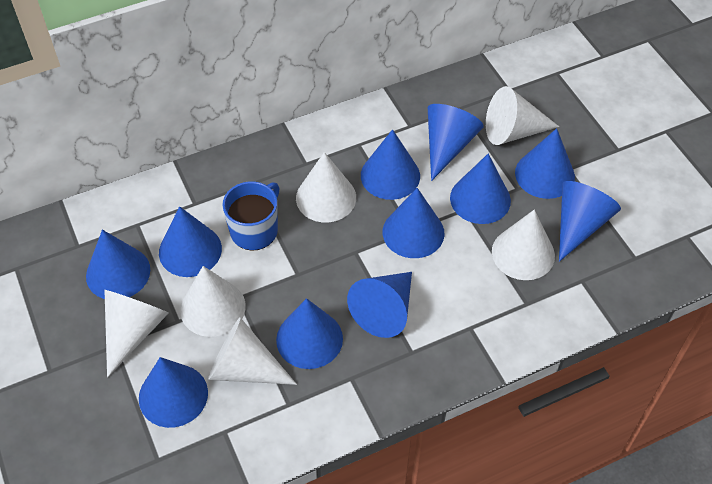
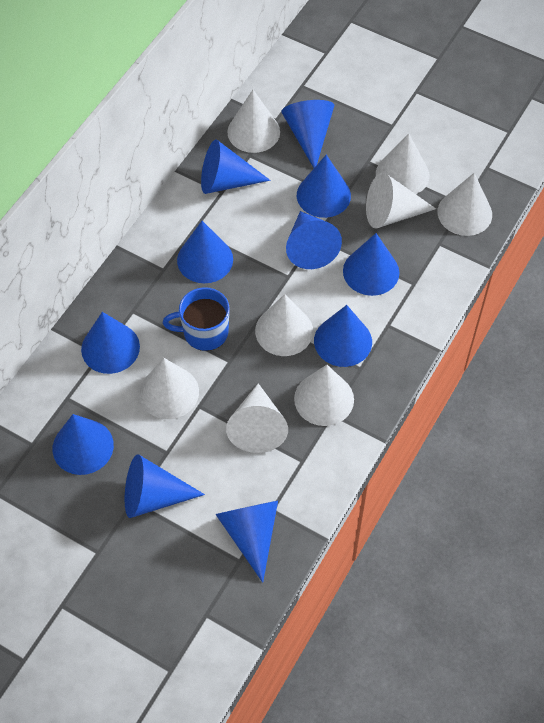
white cone: [104,290,169,377] [180,266,246,337] [208,317,297,385] [296,152,356,222] [486,86,559,145] [492,210,555,280] = 6 -> [139,358,199,419] [226,383,288,453] [227,90,280,153] [255,294,313,356] [294,365,354,426] [366,173,436,228] [376,133,429,194] [437,173,492,236] = 8

